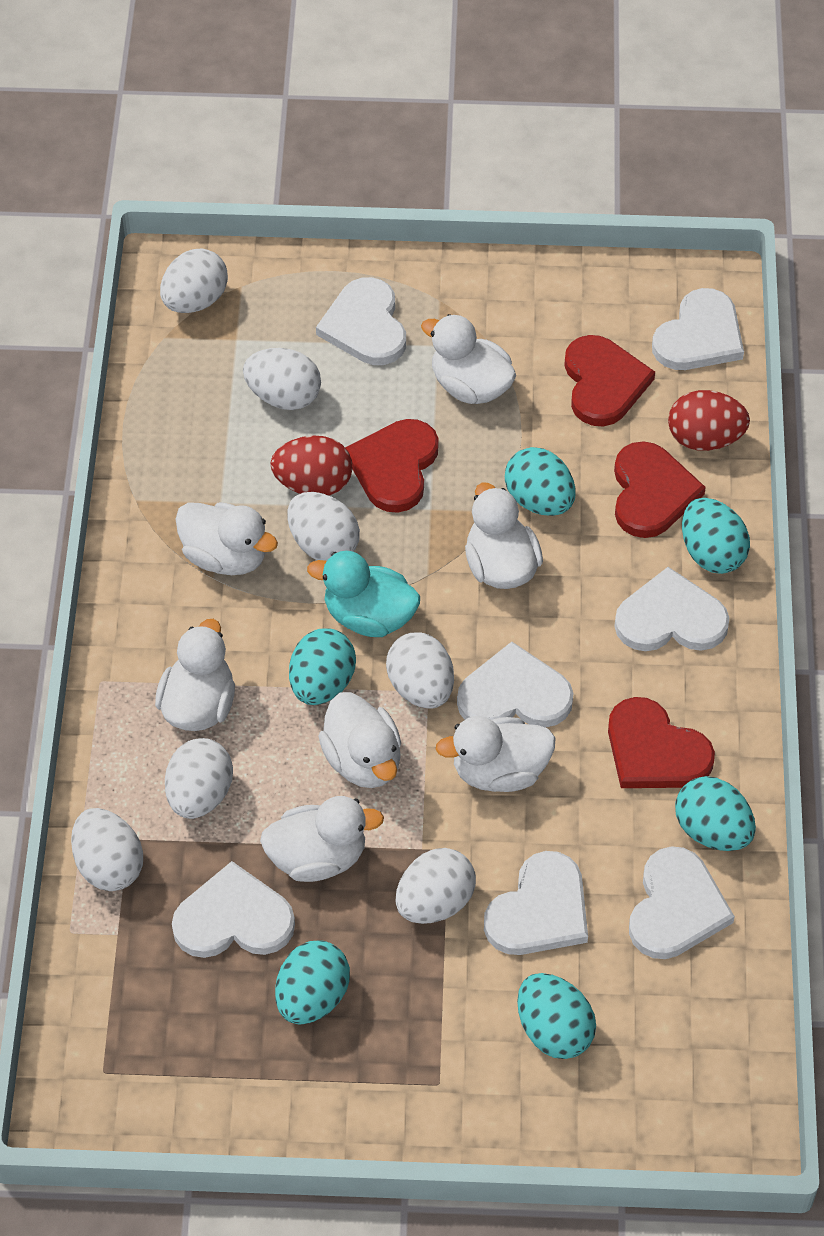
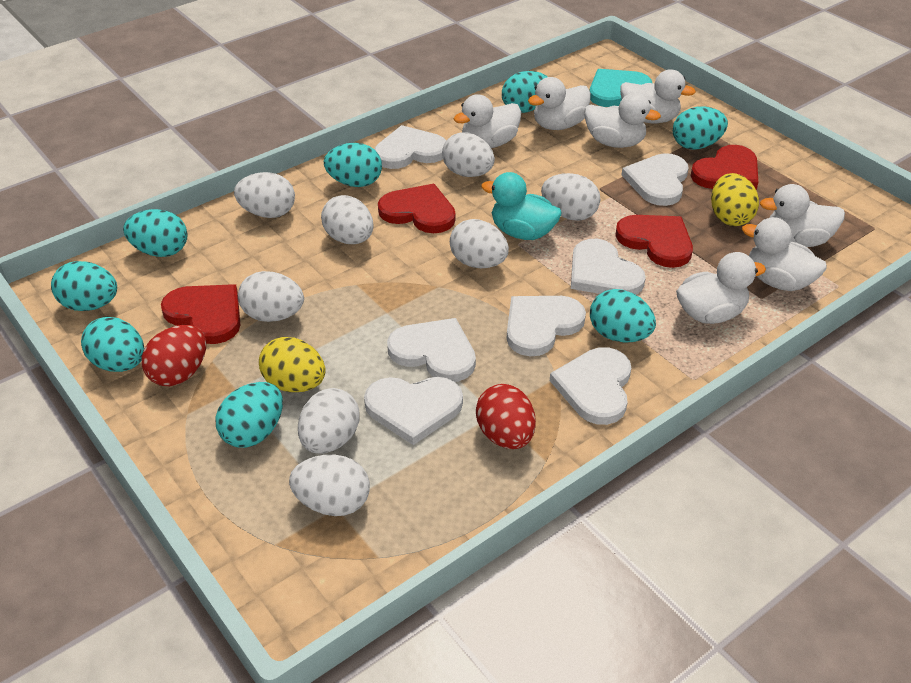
turquoise egg: [275,940,350,1024] [289,628,356,705] [505,447,576,516] [517,973,596,1059] [675,776,756,851] [682,498,750,574] = 6 -> [51,261,117,311] [81,317,144,372] [123,209,187,257] [216,382,283,448] [324,143,382,187] [502,71,548,113] [590,289,656,342] [673,106,728,150] = 8
turquoise heart: none = 0 -> [590,69,652,107] = 1
white egg: [71,808,143,891] [160,249,228,313] [165,738,233,819] [243,348,321,410] [287,492,360,561] [386,632,454,709] [395,848,476,924] = 7 -> [234,172,295,218] [238,271,304,322] [289,455,370,516] [298,388,360,454] [321,195,374,244] [442,132,495,177] [450,219,509,268] [541,173,600,221] = 8
yellow egg: none = 0 -> [259,337,326,392] [711,173,759,226] = 2

